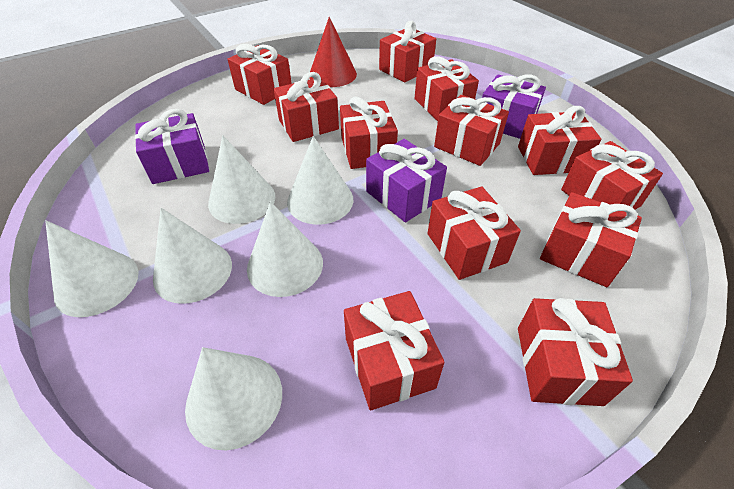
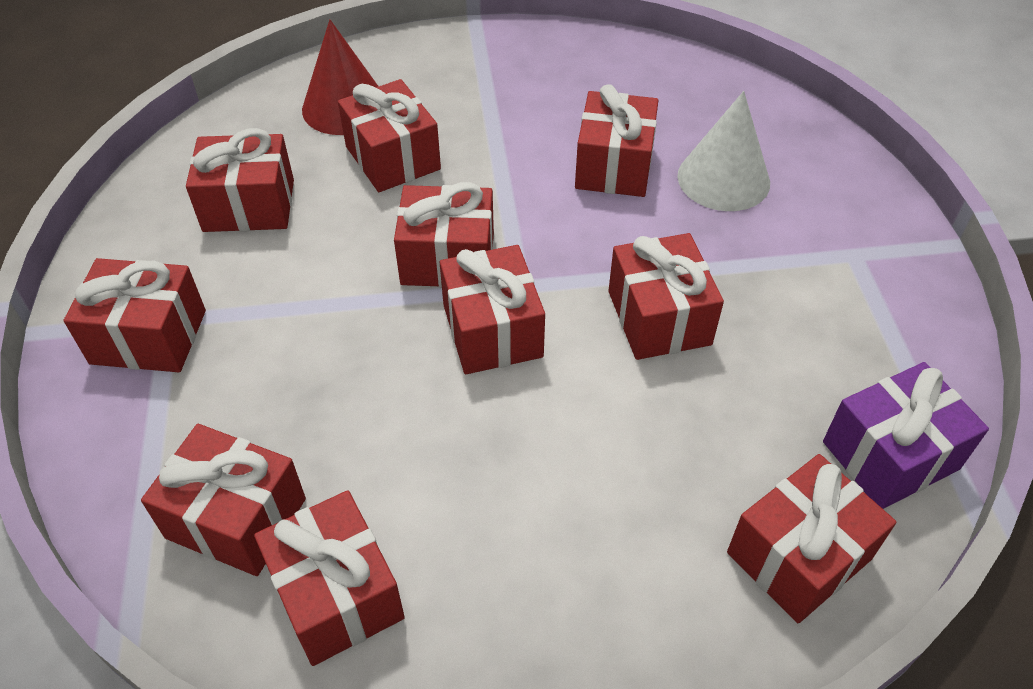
purple gift: [135,109,209,184] [366,139,447,223] [482,75,546,139] = 3 -> [823,362,989,509] = 1
red gift: [227,44,292,105] [274,72,339,142] [340,96,398,169] [344,291,445,411] [379,21,436,83] [415,56,479,121] [428,186,521,280] [434,95,509,166] [518,106,601,175] [518,298,633,406] [540,192,642,287] [561,141,663,210] = 12 -> [64,258,206,372] [141,424,306,576] [186,128,294,232] [254,490,405,666] [338,79,441,192] [394,182,494,287] [440,245,545,374] [575,84,659,197] [608,233,724,360] [727,454,896,623] = 10
white cone: [45,220,138,317] [153,208,232,304] [185,347,282,450] [208,135,275,224] [247,202,323,297] [287,136,353,225] = 6 -> [677,91,770,211] = 1

